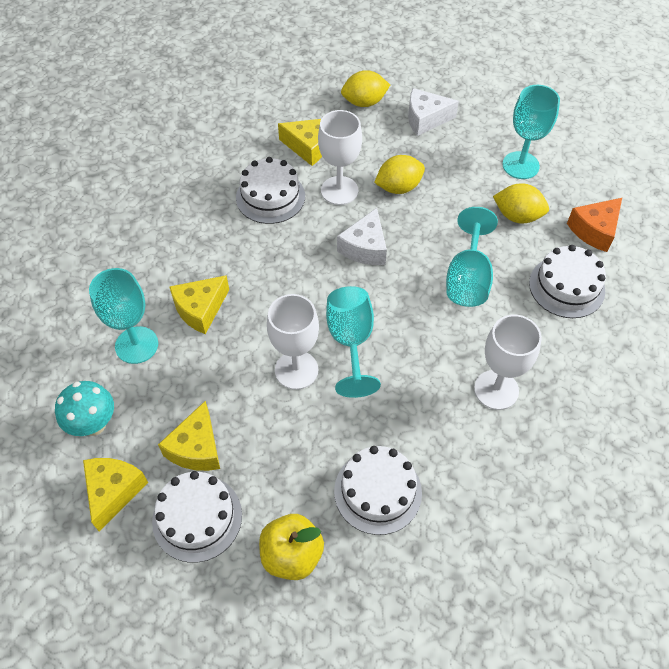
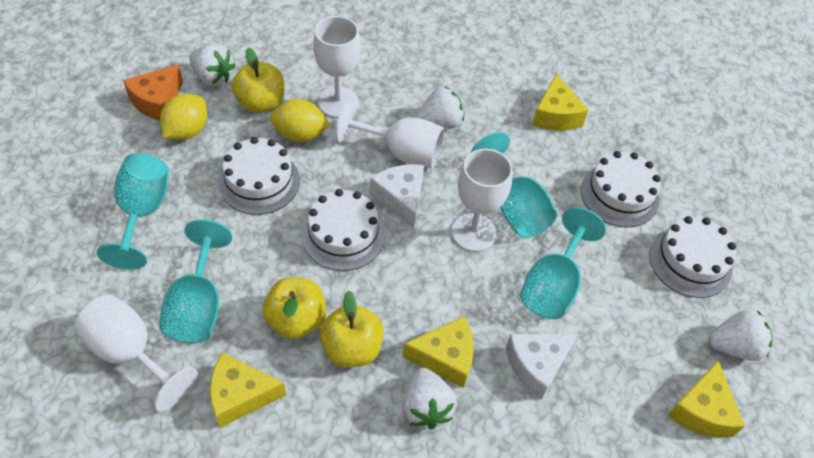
turquoise mushroom: [55,381,114,436] = 1 -> none = 0
white goblet: [267,294,319,390] [318,110,362,205] [474,315,542,410] = 3 -> [74,295,198,411] [313,16,361,118] [336,101,444,168] [452,149,512,252] = 4
white strawberry: none = 0 -> [189,44,235,86] [402,368,457,429] [415,86,464,129] [708,310,772,361] = 4
yellow apple: [259,514,324,580] = 1 -> [232,47,284,113] [262,277,326,339] [319,291,384,367] = 3
yellow lemon: [341,70,390,107] [374,155,425,194] [493,183,549,223] = 3 -> [160,94,207,140] [270,99,330,142] = 2

